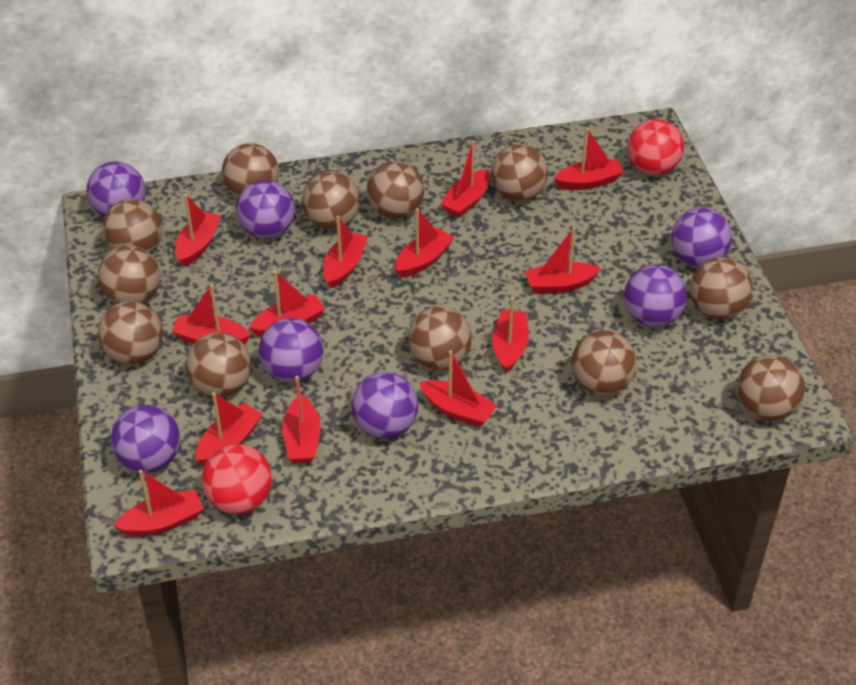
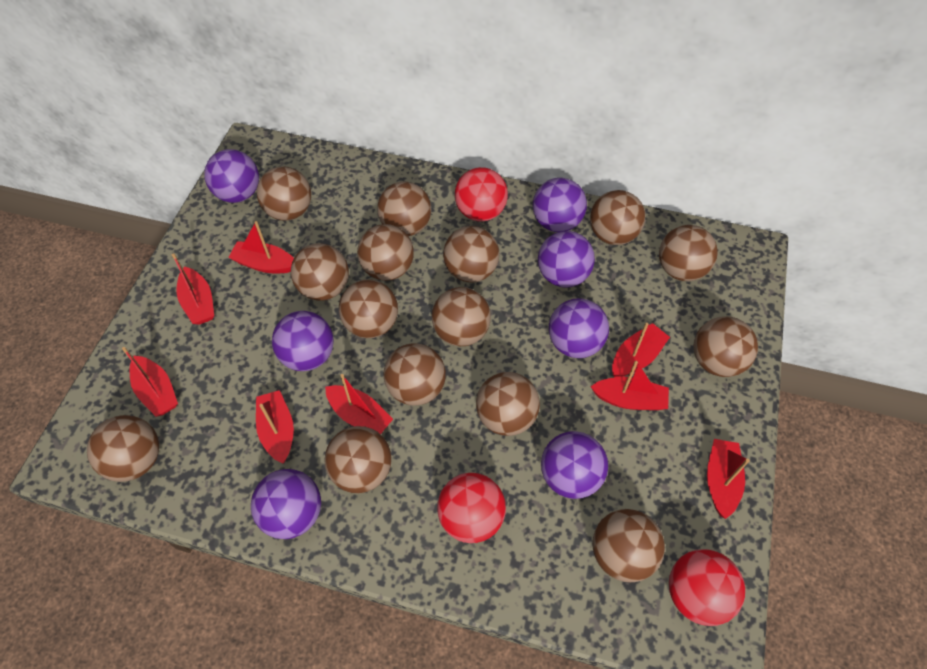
brown ball: [98,245,160,304] [98,301,163,365] [102,199,163,253] [186,333,251,397] [222,143,279,197] [302,171,360,230] [366,161,424,219] [408,306,472,370] [491,144,548,201] [571,330,637,395] [690,257,753,319] [737,355,805,421] = 12 -> [87,415,159,482] [257,166,311,221] [291,243,349,301] [324,426,392,493] [339,279,398,338] [357,224,414,281] [377,182,431,236] [384,343,446,406] [432,287,491,346] [443,226,499,282] [476,372,540,436] [590,190,645,245] [592,509,665,582] [659,225,718,281] [693,316,758,377] = 15
red ball: [202,444,272,514] [627,119,684,175] = 2 -> [437,473,506,543] [455,167,508,222] [669,549,745,626] = 3
red boat: [114,470,203,536] [172,284,251,345] [175,194,221,267] [196,392,263,466] [249,271,325,337] [282,376,321,463] [323,216,368,288] [395,208,454,278] [420,350,497,427] [441,141,490,218] [492,297,529,373] [525,227,601,294] [554,128,624,190] = 13 -> [122,347,178,417] [172,253,214,325] [228,221,294,274] [256,390,294,463] [325,374,393,434] [590,361,669,410] [612,323,670,377] [707,439,750,519] = 8

